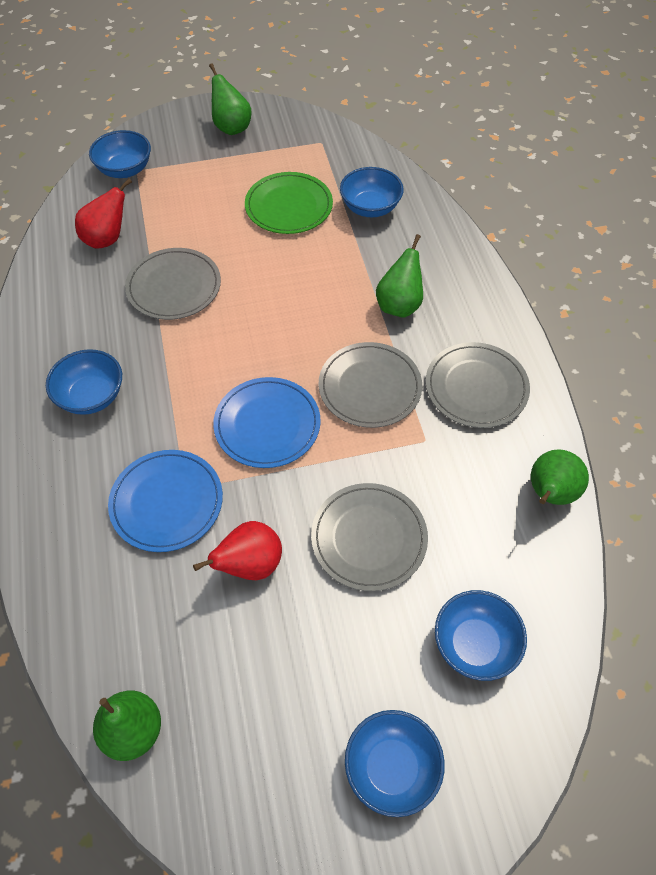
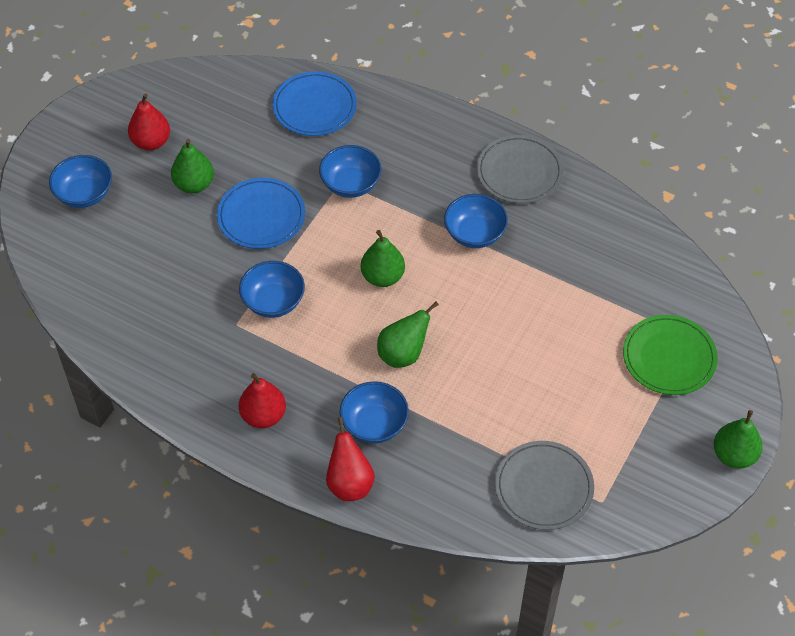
grey plate: [125,248,221,320] [311,483,428,591] [319,342,422,428] [426,342,530,428] = 4 -> [477,135,564,204] [495,441,594,530] = 2
red pear: [75,178,132,249] [193,521,282,580] = 2 -> [128,93,170,150] [239,373,286,428] [326,417,375,501] = 3

